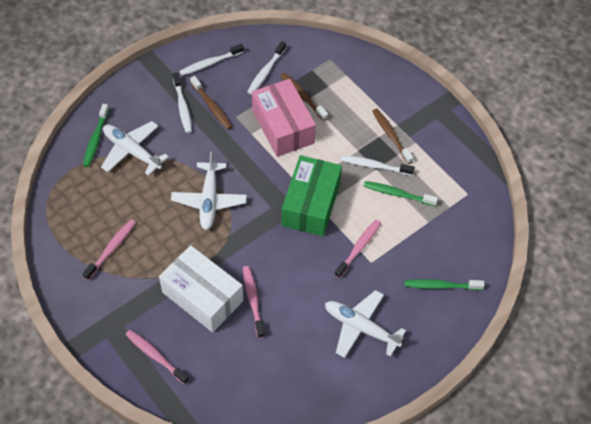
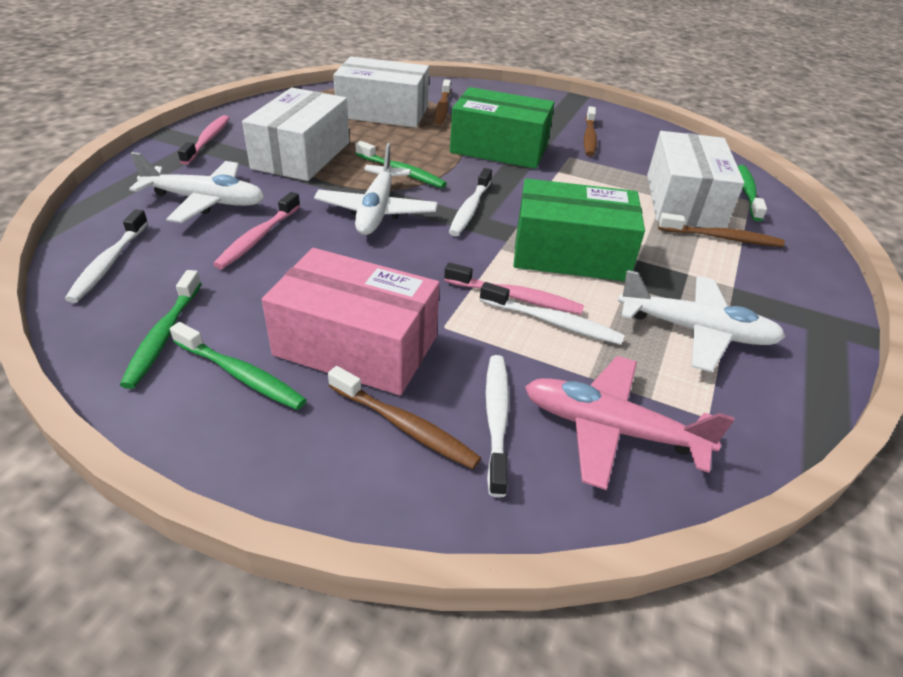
brown toothbrush: [190,76,232,130] [280,73,328,121] [372,109,414,164] = 3 -> [328,366,481,469] [434,79,451,125] [584,106,597,156] [658,213,785,247] = 4
green box: [282,155,342,236] = 1 -> [450,87,555,169] [513,178,645,281] = 2
green toothbrush: [83,104,109,167] [364,181,438,206] [404,279,485,290] = 3 -> [120,270,202,389] [170,322,307,410] [355,141,447,188] [738,165,767,221] = 4
pink plane: none = 0 -> [525,356,735,490] = 1
pink toothbrush: [83,220,135,280] [125,330,189,384] [243,266,265,338] [334,220,381,278] = 4 -> [178,115,230,165] [213,192,301,269] [444,263,584,315] = 3
white box: [159,245,243,332] = 1 -> [242,88,349,181] [333,56,429,128] [647,131,744,228] = 3

